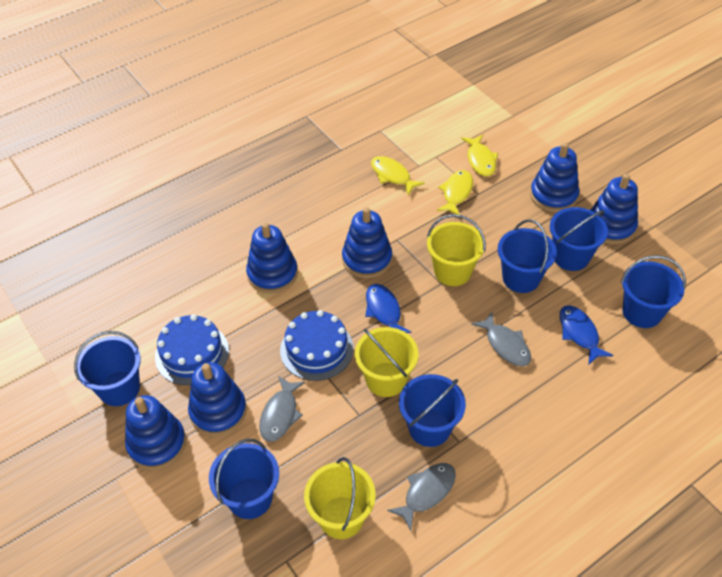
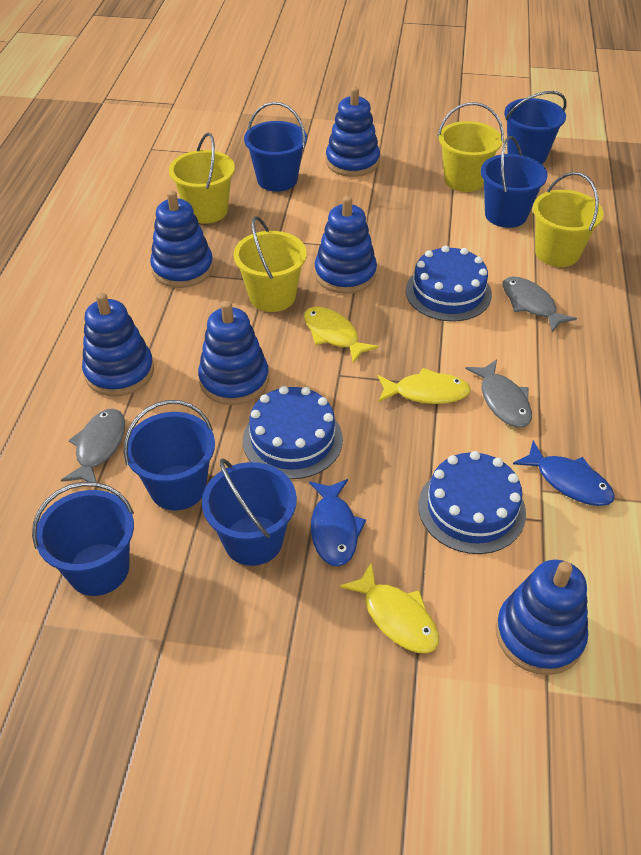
blue cake: [155,314,229,385] [280,310,354,381] = 2 -> [243,386,343,479] [406,245,492,322] [418,451,526,554] = 3
yellow bucket: [304,457,376,539] [355,327,419,397] [427,214,486,286] = 3 -> [169,133,235,224] [233,216,307,312] [438,102,504,192] [533,172,604,267] = 4

